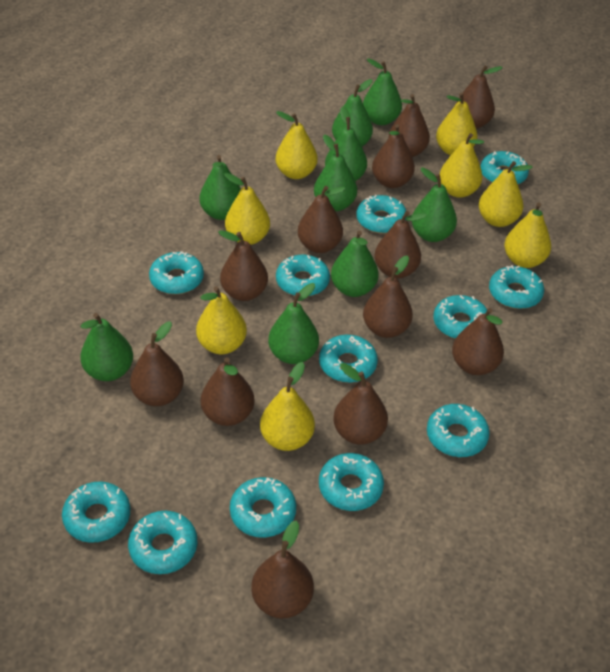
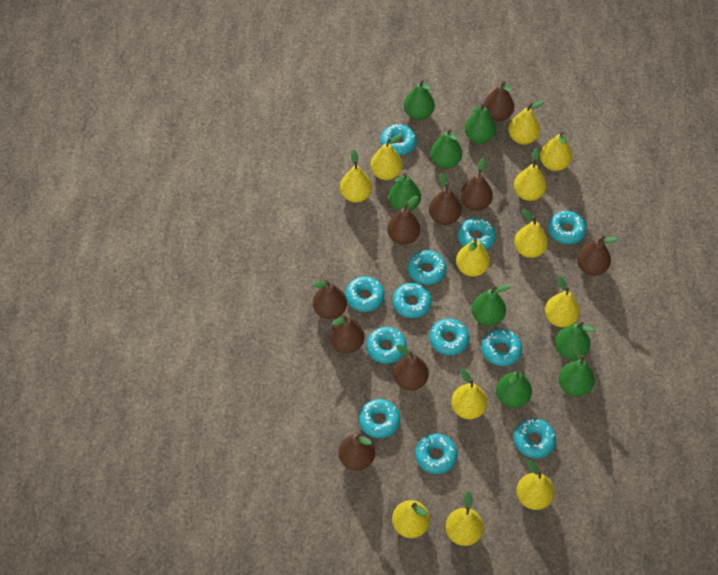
brown pear: [130,322,184,406] [201,357,254,426] [218,230,268,301] [251,521,314,619] [298,186,345,253] [333,363,388,445] [363,256,413,338] [372,124,415,188] [374,211,427,279] [389,94,430,157] [452,308,504,375] [456,66,503,129] = 12 -> [313,280,347,319] [330,315,365,353] [338,434,375,471] [387,196,420,245] [393,344,429,390] [429,173,462,225] [460,158,493,211] [483,82,514,121] [577,236,618,276] = 9
green pear: [80,313,133,381] [200,155,241,220] [268,283,319,364] [314,135,357,211] [325,106,367,181] [331,231,379,297] [332,79,373,146] [363,58,402,125] [412,167,457,242] = 9 -> [389,173,421,211] [404,80,435,120] [430,129,462,168] [465,104,496,143] [472,285,510,326] [496,371,532,408] [555,322,595,360] [558,344,595,396] = 8
yellow pear: [196,286,247,354] [224,173,270,245] [260,362,315,451] [276,111,317,179] [436,92,477,156] [440,133,484,198] [479,161,533,227] [504,203,551,268] = 8 -> [340,150,372,203] [370,134,402,180] [392,500,430,538] [445,491,484,546] [451,369,487,419] [456,238,490,277] [509,101,544,144] [514,148,546,201] [514,209,548,258] [516,460,554,510] [540,132,572,171] [545,276,580,327] = 12

